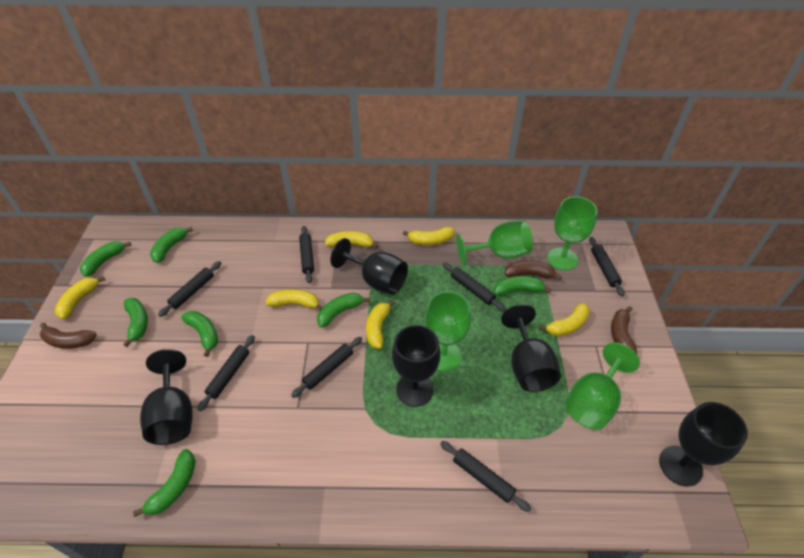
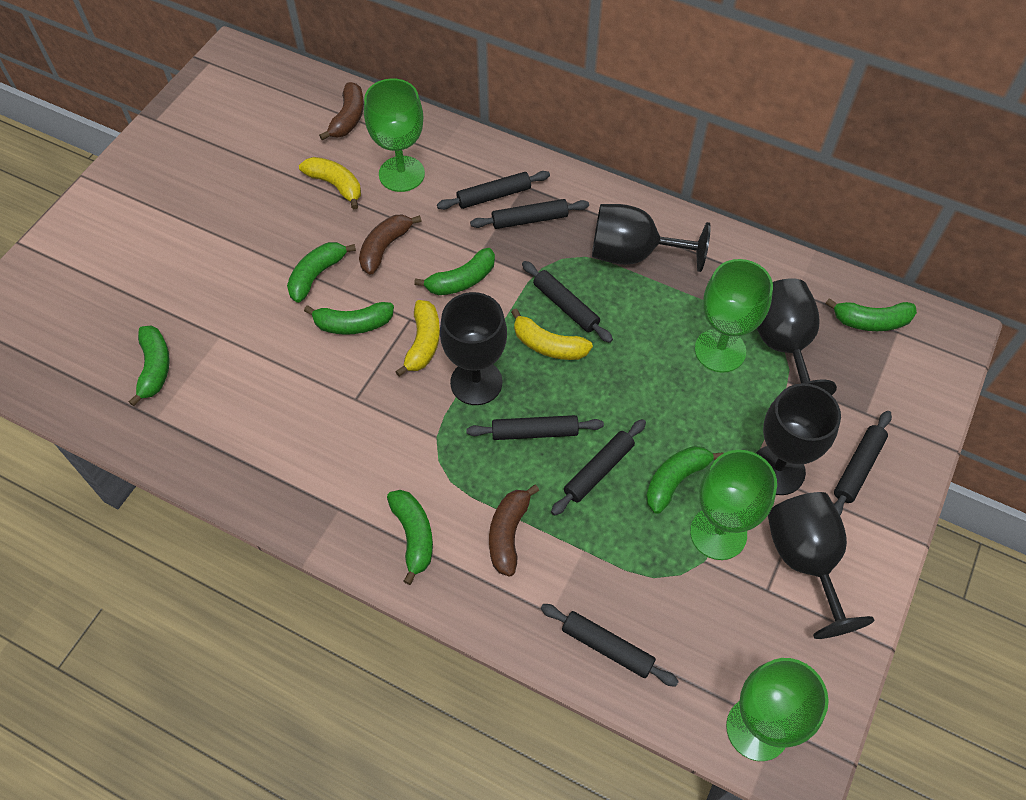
yellow banana: [55,276,105,319] [265,289,323,311] [325,231,378,249] [366,300,395,349] [403,227,455,245] [539,303,590,336] = 6 -> [299,157,361,210] [395,300,440,377] [511,309,593,360] = 3

